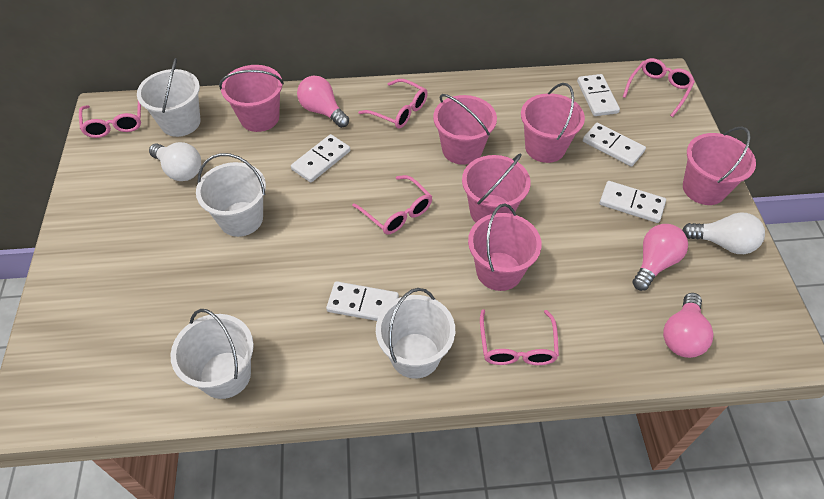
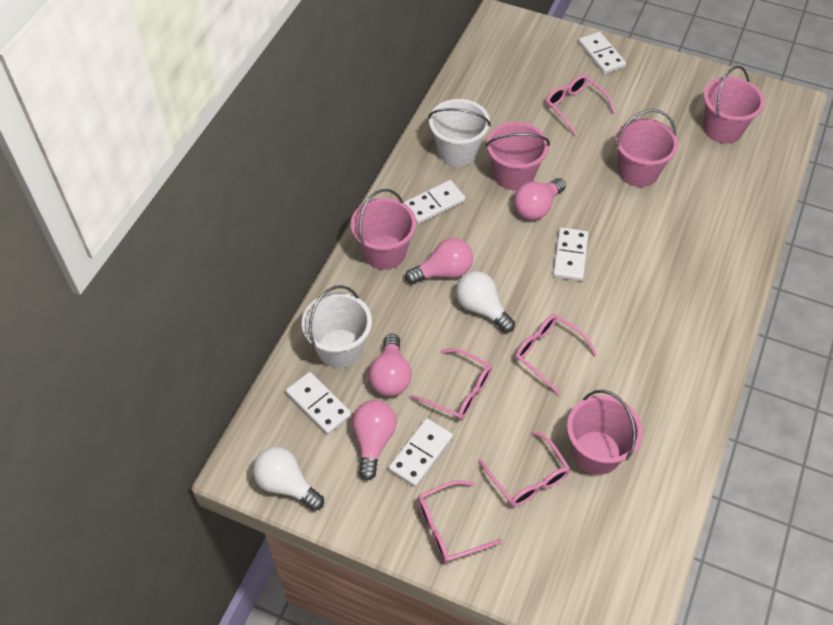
pink bucket: [219,65,284,132] [433,94,497,165] [462,153,531,222] [468,203,542,291] [521,83,585,163] [683,127,756,205] = 6 -> [351,189,417,270] [485,122,550,190] [567,390,643,475] [615,109,678,187] [703,66,765,144] = 5
pink light bulb: [297,76,349,128] [633,224,688,291] [663,293,714,358] = 3 -> [352,400,397,481] [369,334,412,396] [405,238,473,284] [514,178,566,220] = 4
white bucket: [137,58,201,137] [171,309,254,399] [196,153,266,237] [376,288,455,379] = 4 -> [302,285,372,368] [428,99,491,167] = 2

